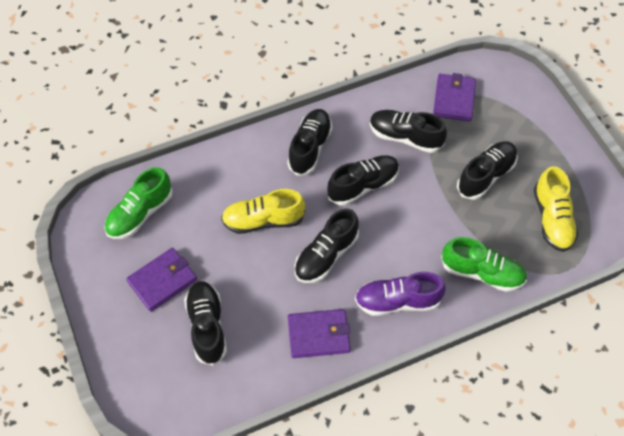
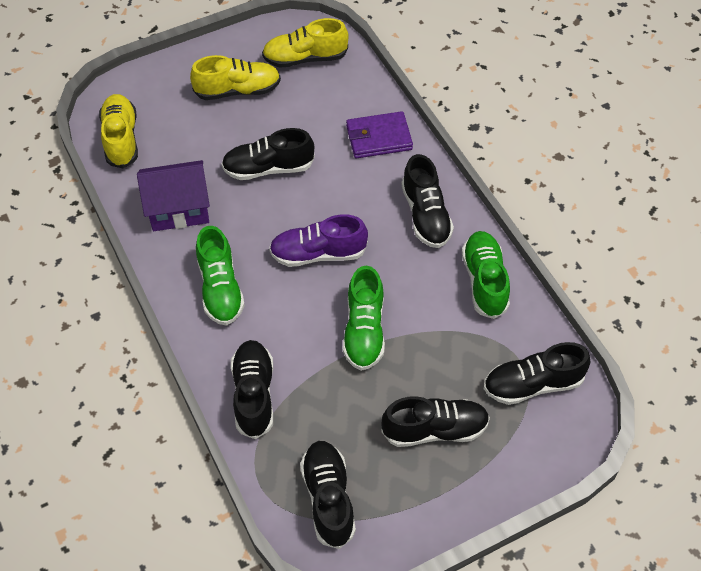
green shoe: [104,167,173,239] [441,237,527,292] = 2 -> [196,226,245,326] [343,265,385,371] [462,231,510,319] = 3
purple house: none = 0 -> [137,160,210,231] = 1
purple wallet: [126,248,197,312] [288,309,351,358] [433,73,476,122] = 3 -> [346,111,413,159] = 1
yellow shoe: [221,189,305,234] [533,166,578,252] = 2 -> [99,94,138,168] [190,55,281,100] [262,18,348,68] = 3

